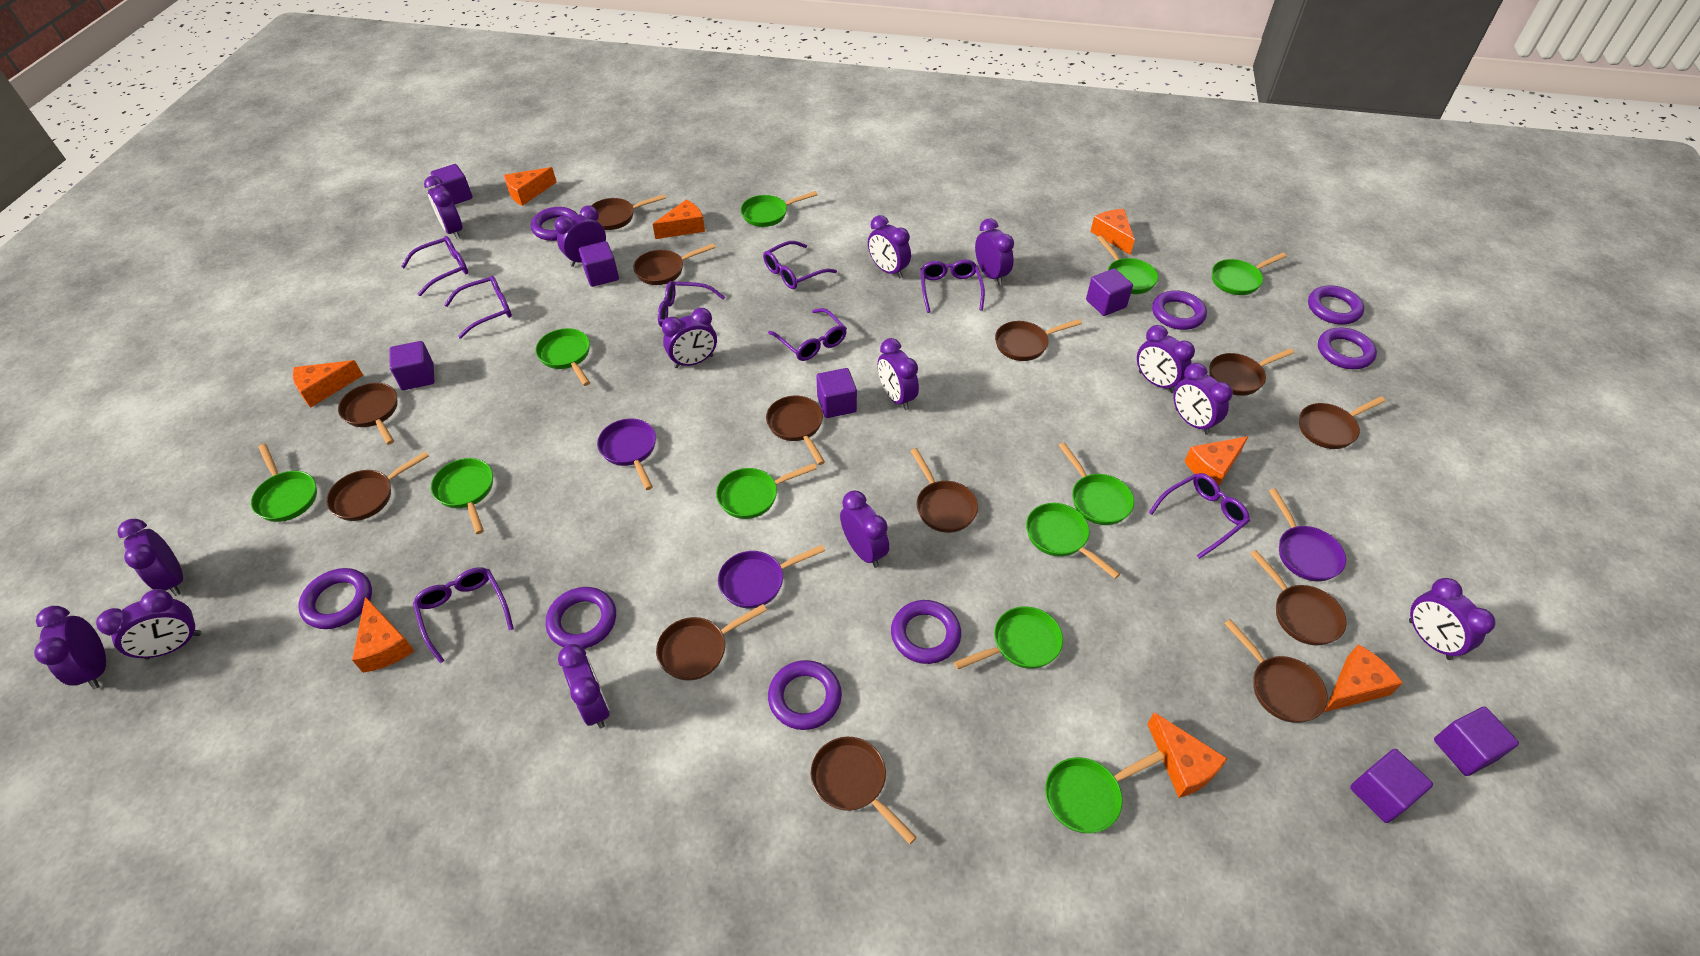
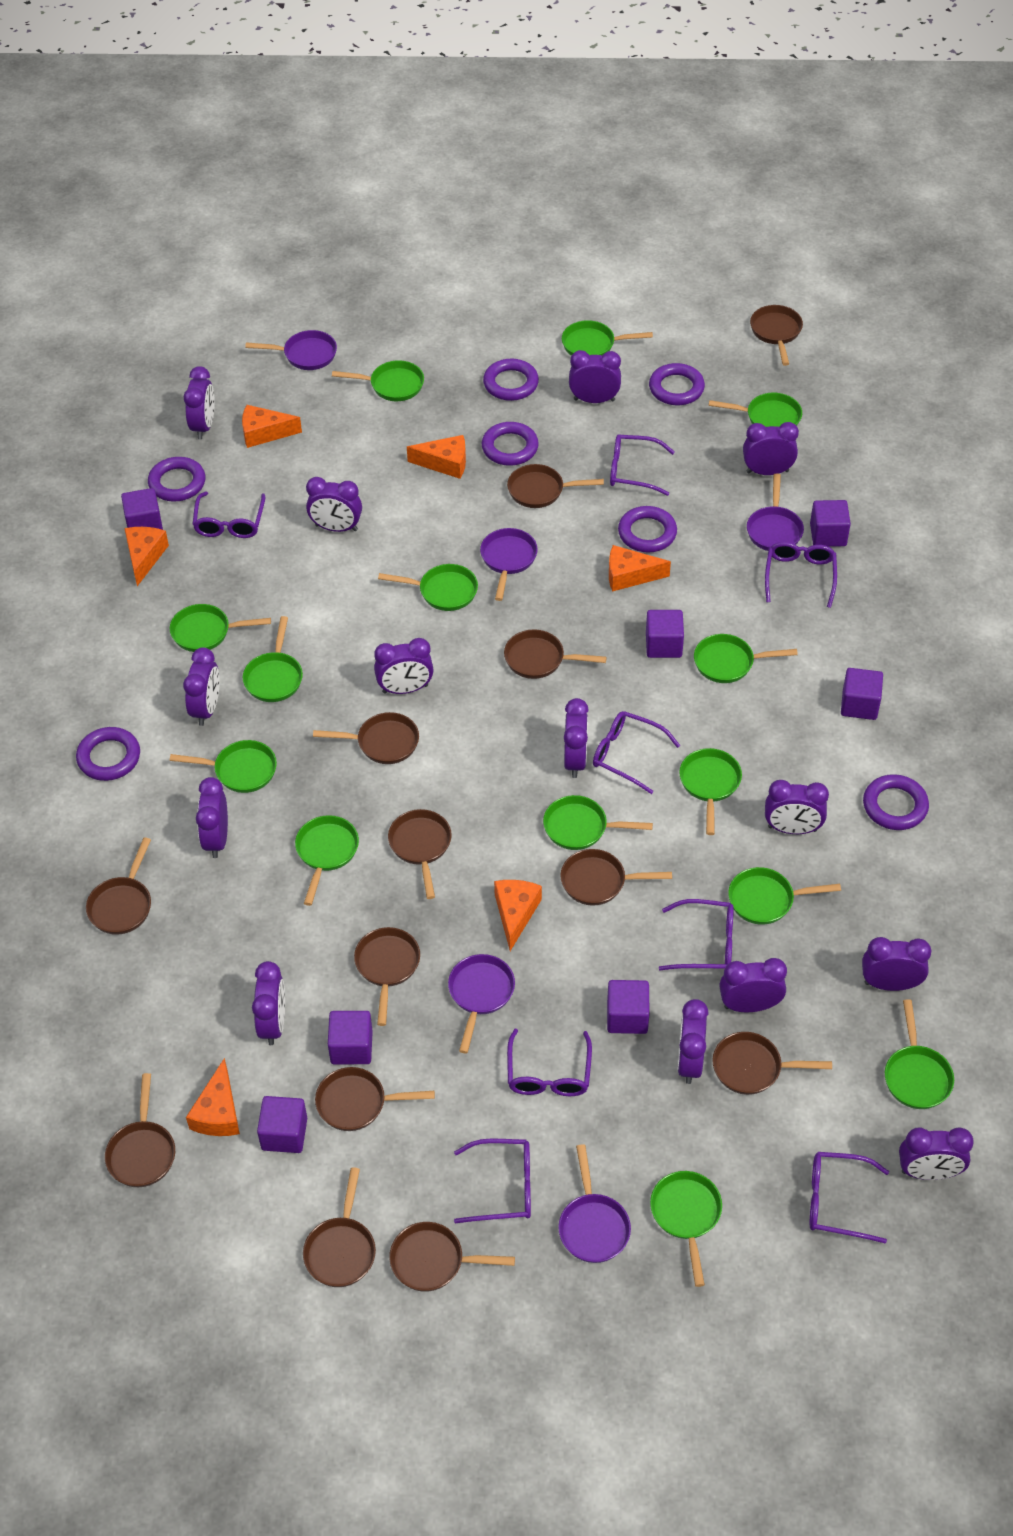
green pan: [251,444,317,522] [431,458,493,534] [535,328,590,386] [716,463,817,519] [740,191,817,227] [954,606,1063,670] [1026,503,1120,579] [1045,750,1165,833] [1058,442,1134,525] [1097,235,1158,294] [1212,253,1287,295] = 11 -> [170,604,271,652] [170,740,277,793] [243,616,303,702] [295,815,359,906] [332,360,424,401] [378,564,478,611] [543,795,653,850] [562,320,653,356] [650,1171,722,1287] [679,748,742,835] [694,634,798,683] [708,393,802,427] [728,867,841,925] [885,999,954,1109] = 14
orange cheese: [293,360,363,407] [352,597,414,673] [504,167,556,206] [653,200,705,239] [1090,209,1135,255] [1147,712,1228,798] [1185,436,1248,486] [1324,644,1403,712] = 8 -> [124,527,169,586] [186,1058,240,1136] [242,405,302,448] [407,435,466,479] [494,880,542,951] [609,545,671,591] = 6
purple pan: [597,419,656,490] [718,545,825,608] [1269,488,1346,581] = 3 -> [245,330,337,370] [448,954,515,1053] [480,528,538,601] [558,1144,631,1263] [747,473,804,551] = 5
purple ring: [298,568,372,629] [531,207,578,241] [546,587,616,649] [768,660,842,730] [891,600,961,664] [1152,290,1207,330] [1308,285,1364,324] [1318,327,1377,369] = 8 -> [76,727,140,781] [148,457,205,502] [482,422,539,466] [483,359,539,401] [618,506,677,552] [649,363,705,405] [863,774,929,830] = 7

